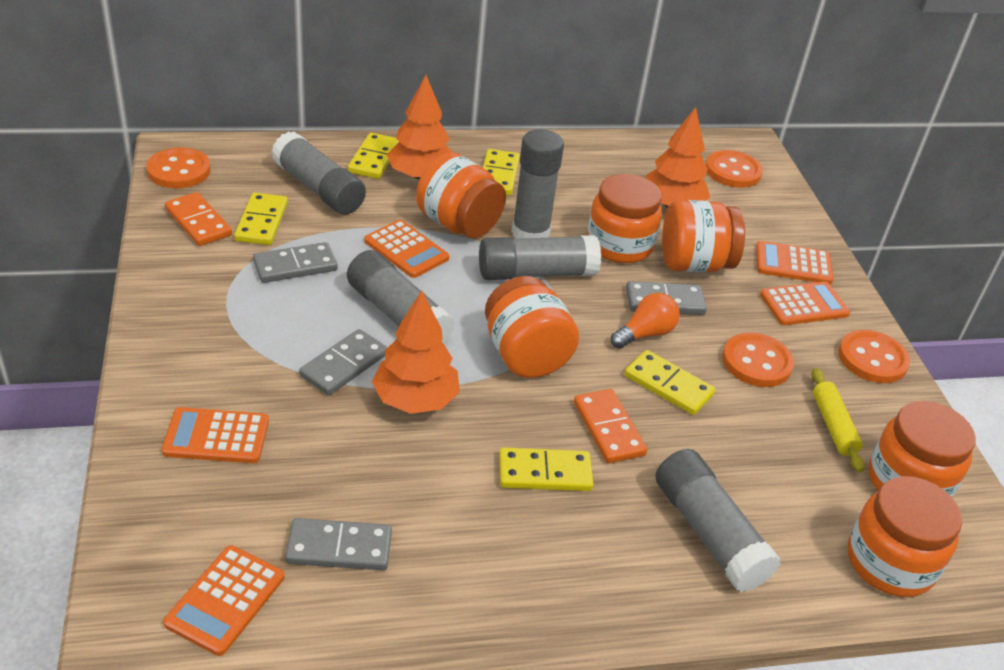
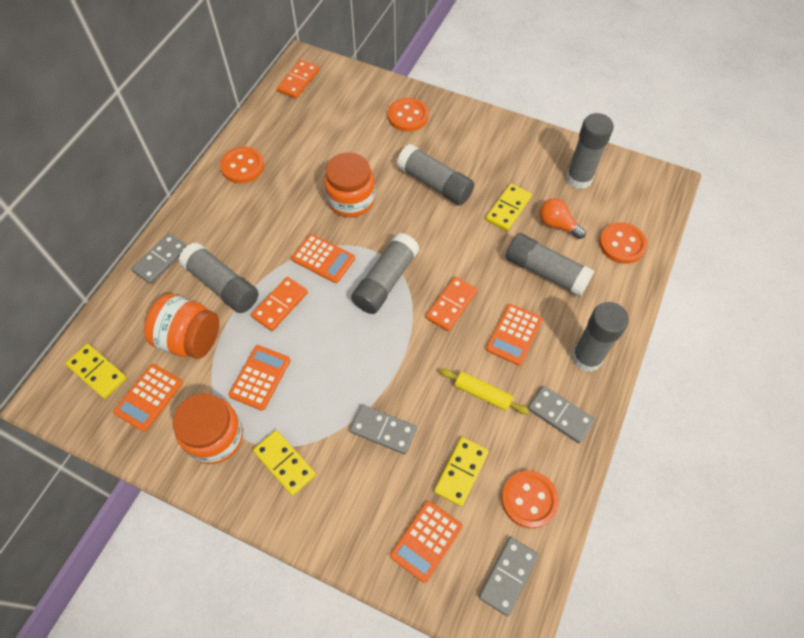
grey glue stick: [271,132,366,215] [347,250,455,344] [479,235,601,280] [512,129,564,239] [655,449,780,592] = 5 -> [178,242,258,313] [351,233,420,314] [397,144,474,205] [506,233,595,297] [566,113,614,189] [572,302,629,372] = 6
orange domino: [165,192,232,246] [574,389,647,463] = 2 -> [251,277,308,331] [277,60,319,99] [426,277,477,331] = 3
orange jar: [416,152,506,238] [485,276,579,378] [587,174,662,263] [662,200,745,272] [848,476,962,597] [868,401,976,498] = 6 -> [144,294,219,359] [173,393,243,464] [324,152,375,217] = 3
orange tree: [372,291,460,414] [387,75,453,180] [645,107,710,208] = 3 -> none = 0
yellow domino: [234,193,288,245] [348,133,399,179] [483,149,520,195] [499,447,594,491] [624,350,715,415] = 5 -> [65,344,127,399] [253,430,316,496] [434,437,489,507] [486,184,532,231] = 4

